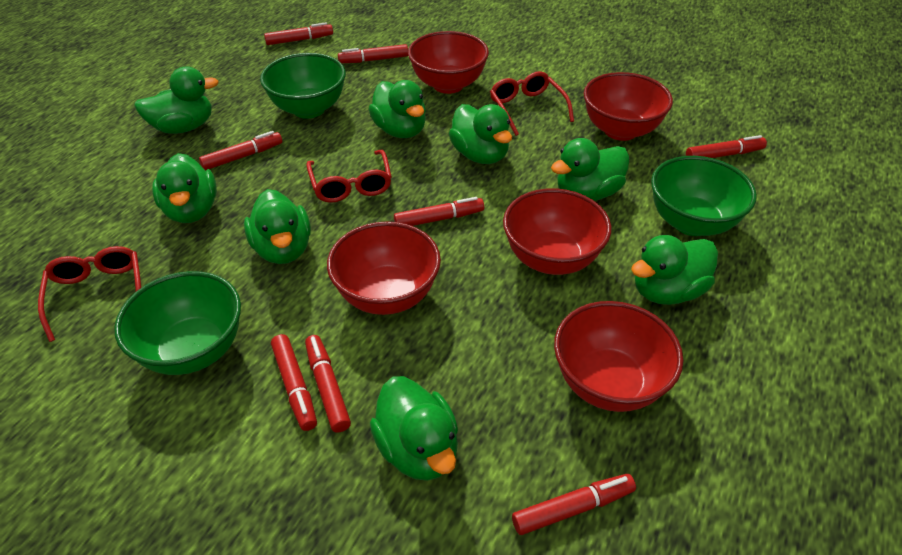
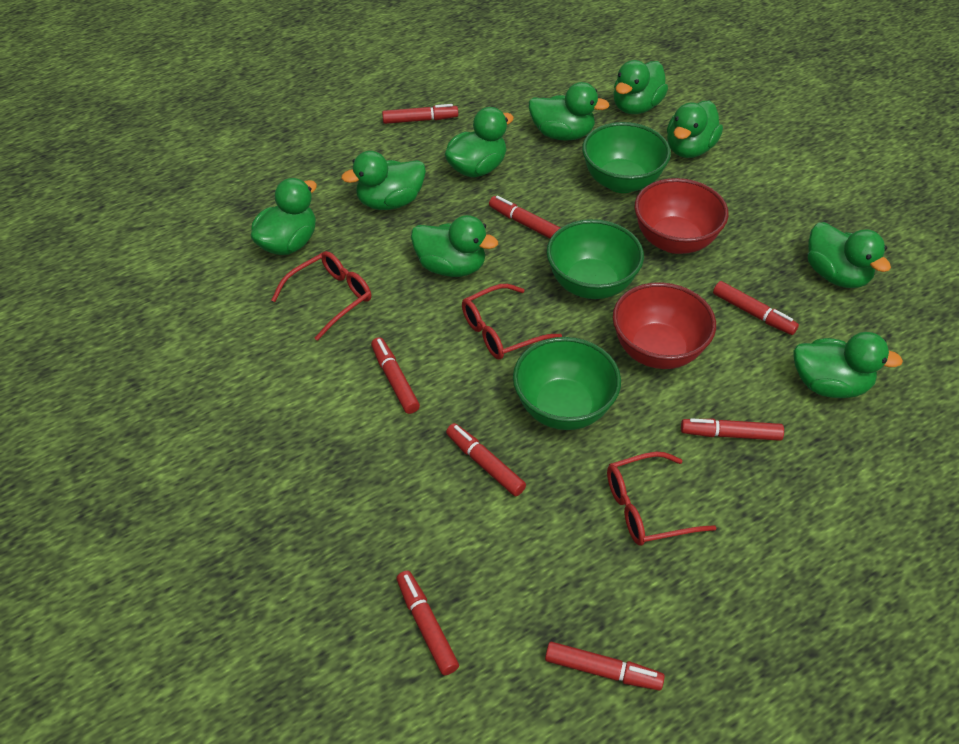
green duck: [134,66,219,134] [152,153,217,223] [244,189,311,264] [369,80,426,138] [370,376,458,481] [449,104,512,164] [551,138,629,201] [631,235,718,305] = 8 -> [251,178,317,255] [341,151,426,210] [411,215,498,277] [445,107,514,177] [529,82,610,141] [613,60,668,114] [667,101,723,158] [793,332,903,398] [808,222,891,288] = 9
red bowl: [327,222,441,315] [408,31,489,94] [503,188,611,275] [554,301,683,412] [584,72,673,141] = 5 -> [613,282,716,369] [635,178,729,254] = 2

